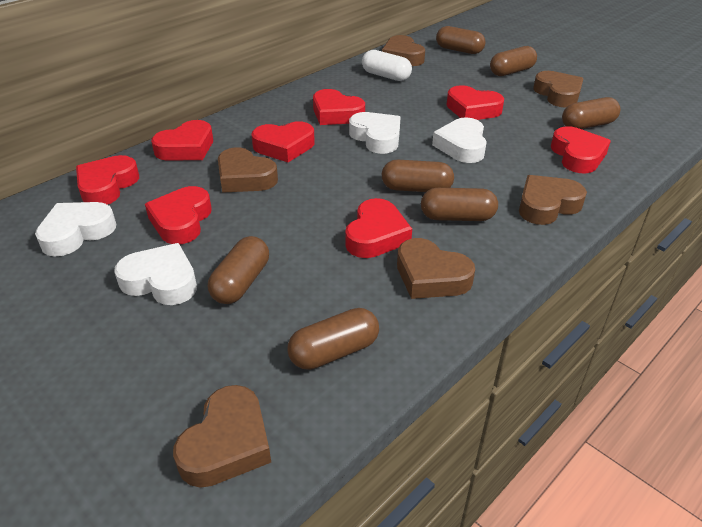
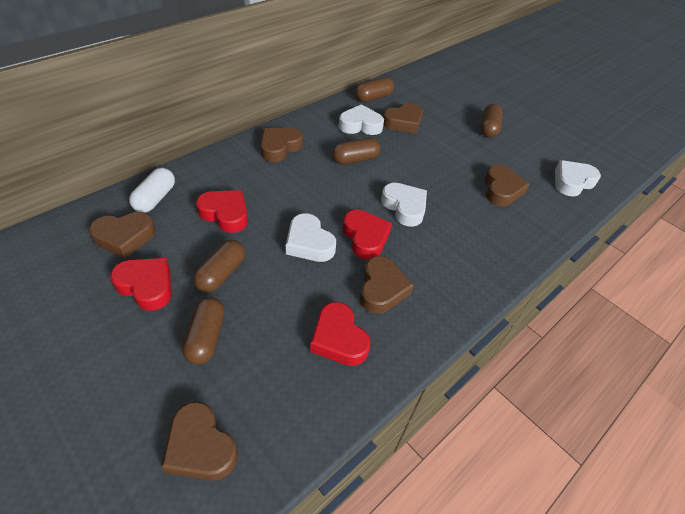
brown capsule: [208,236,269,304] [287,308,379,370] [382,160,454,192] [421,188,498,221] [436,26,486,54] [490,46,537,76] [562,97,621,129] = 7 -> [182,297,225,365] [193,240,245,292] [332,138,380,165] [355,77,394,102] [481,104,503,138] = 5
red heart: [76,155,139,205] [145,186,212,244] [151,120,213,161] [251,121,315,162] [313,89,365,125] [345,198,412,258] [447,85,504,120] [551,126,611,173] = 8 -> [110,258,172,311] [196,190,248,233] [310,302,370,366] [343,210,392,260] = 4

